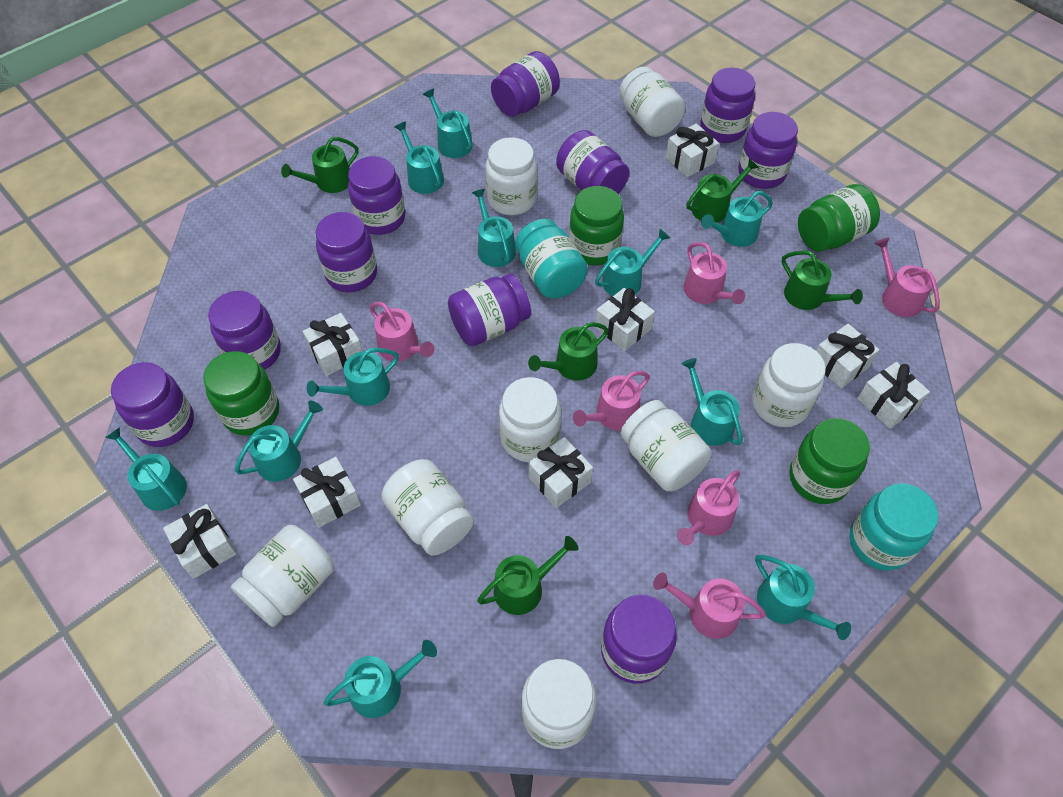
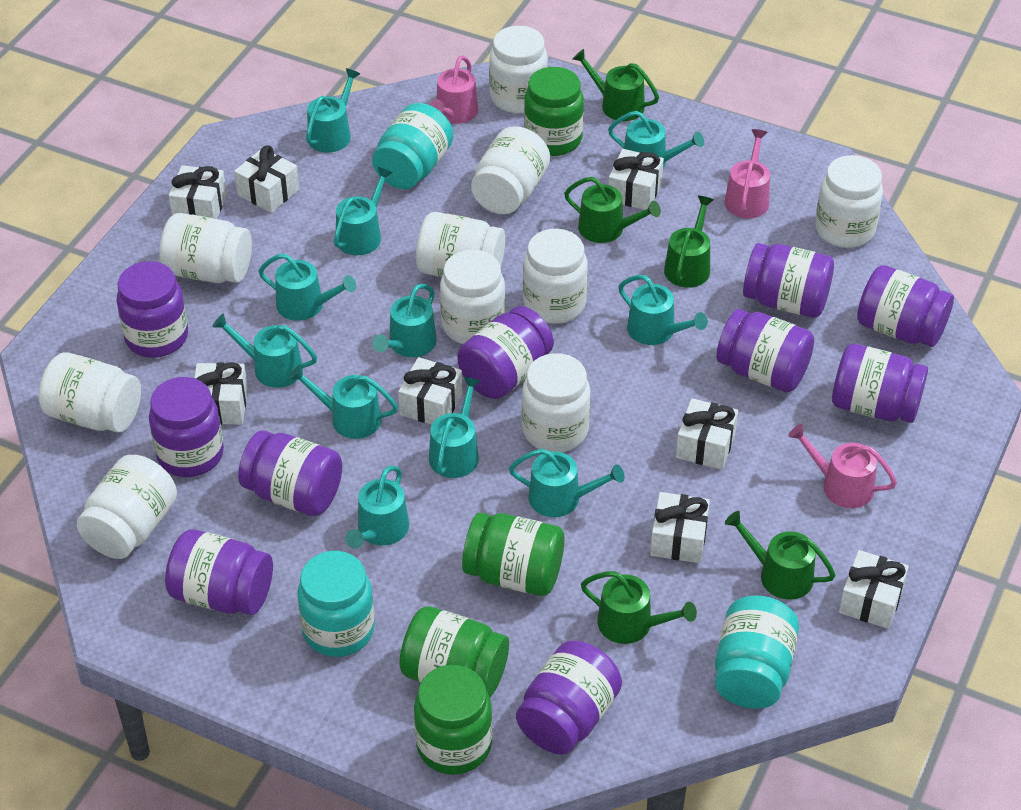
pink watering can: [370,302,434,361] [573,371,650,431] [653,573,766,639] [677,470,740,545] [684,242,745,304] [874,238,940,317] = 6 -> [429,55,478,124] [725,129,770,219] [788,424,897,508] = 3
turquoise jar: [515,219,588,299] [849,483,938,571] = 2 -> [297,551,375,657] [372,103,453,189] [715,595,799,709] = 3
white jar: [231,525,334,627] [381,459,474,556] [486,137,537,215] [499,377,561,462] [521,659,596,749] [619,67,685,137] [620,400,711,491] [752,343,826,427] = 8 -> [39,352,141,433] [77,455,177,559] [159,213,252,283] [416,212,505,277] [440,250,506,344] [471,126,550,214] [489,26,548,113] [522,353,591,452] [523,229,588,324] [815,155,883,248] = 10

